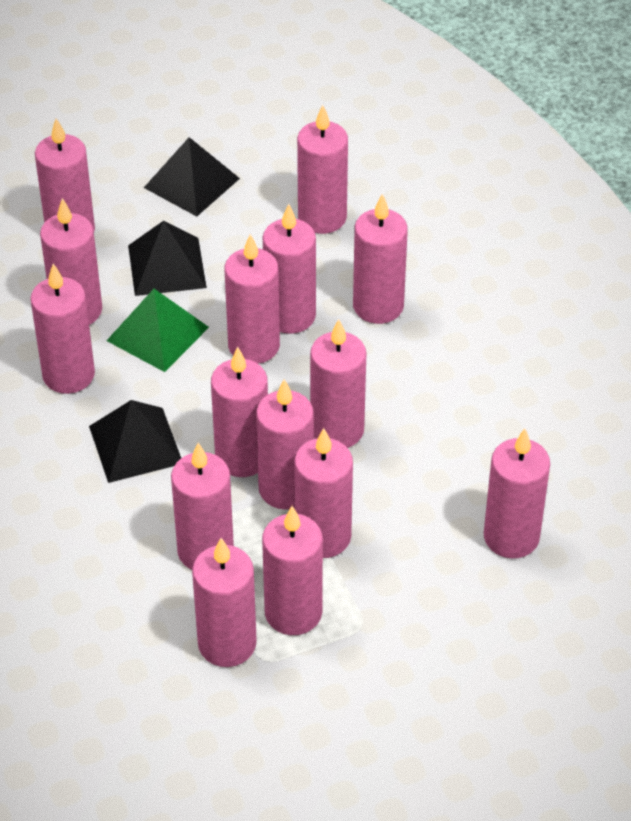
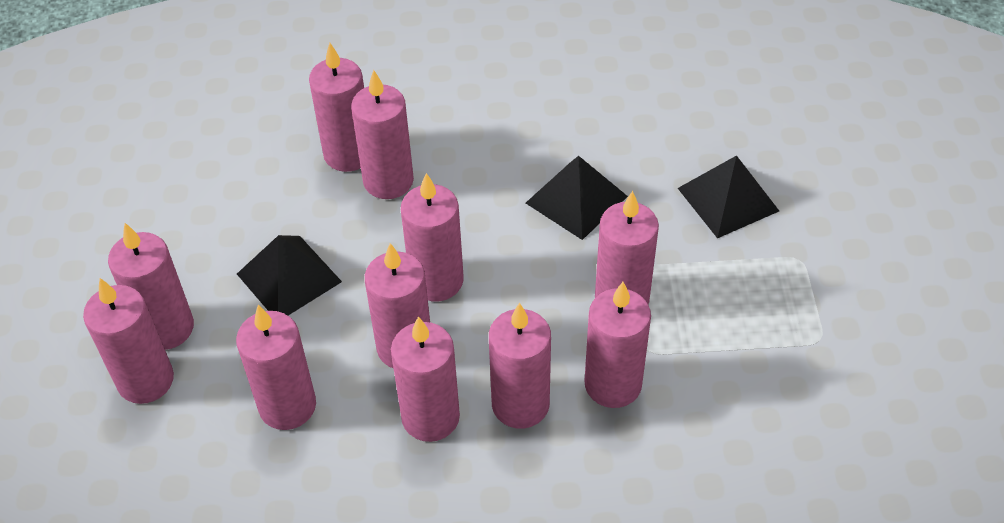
green pyramid: [106,289,209,372] = 1 -> none = 0
pink candle: [30,263,95,394] [35,118,95,231] [40,198,102,325] [171,443,234,570] [192,538,257,667] [211,347,268,477] [224,234,280,364] [256,379,314,510] [262,506,323,635] [263,204,316,334] [294,428,353,558] [297,105,348,234] [310,319,367,448] [353,194,408,324] [484,429,550,558] = 15 -> [83,278,174,404] [108,223,194,350] [236,305,316,430] [309,43,364,172] [351,70,414,199] [365,243,430,368] [391,316,460,442] [401,173,464,301] [489,303,551,429] [585,282,651,408] [595,191,659,304] = 11

